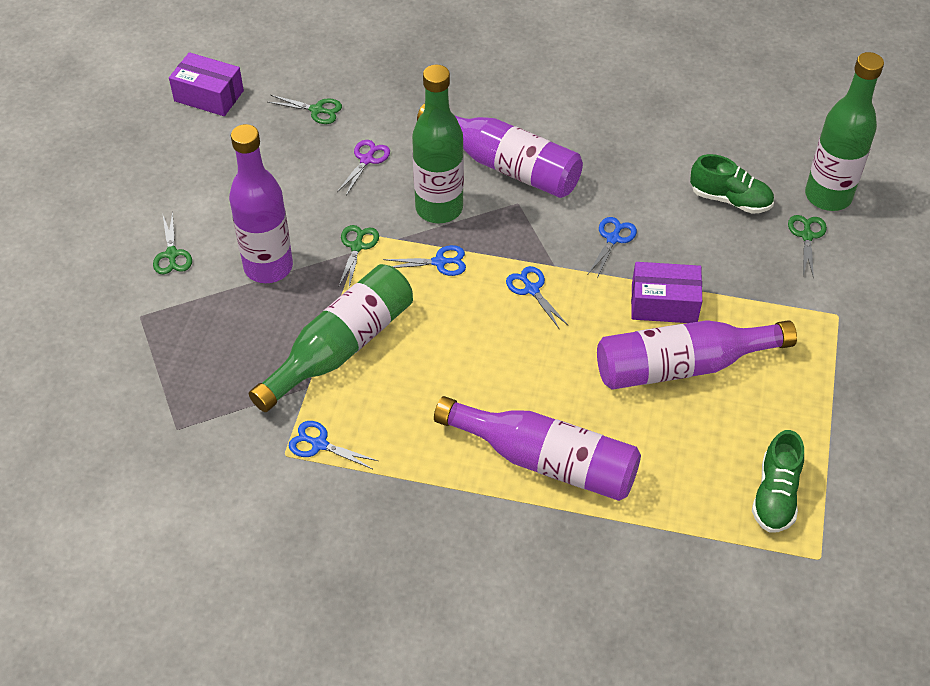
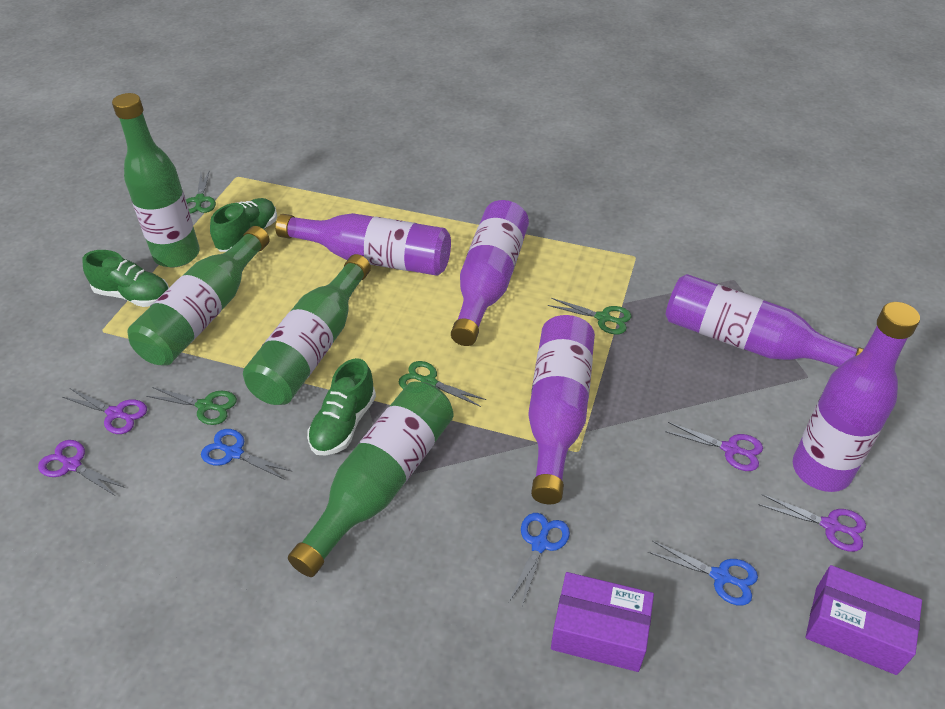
blue scissors: [289,421,378,469] [383,245,466,276] [506,266,568,330] [588,217,637,278] = 4 -> [201,429,293,480] [509,513,570,606] [648,541,758,606] = 3
green bottle: [249,264,413,412] [412,65,464,223] [805,52,884,211] = 3 -> [112,93,200,267] [127,226,270,366] [243,254,371,405] [288,381,453,577] = 4
green shoe: [690,154,774,214] [752,430,804,533] = 2 -> [82,250,169,307] [210,198,277,252] [307,358,376,456] = 3
purple bottle: [229,124,293,283] [417,103,583,198] [434,396,641,501] [597,320,797,390] = 4 -> [275,213,451,276] [451,200,529,346] [528,315,595,504] [666,274,863,367] [793,302,920,492] = 5
purple scissors: [337,140,390,195] = 1 -> [38,440,125,495] [63,388,147,434] [665,422,763,471] [759,494,866,552] = 4

